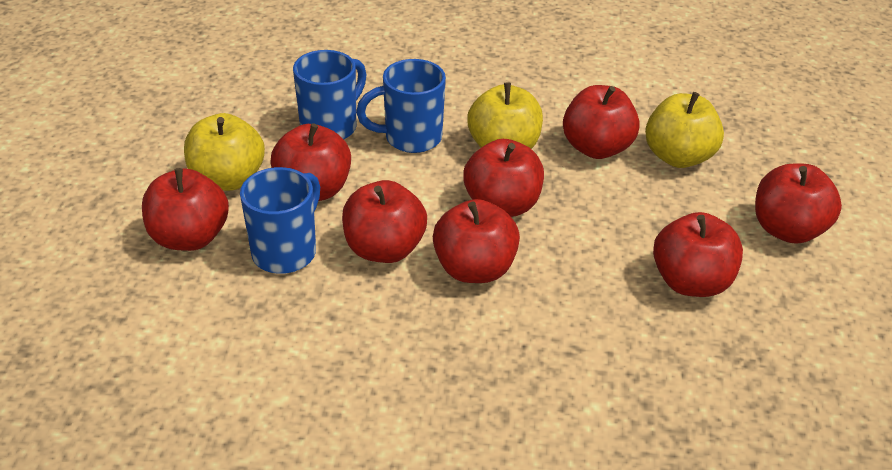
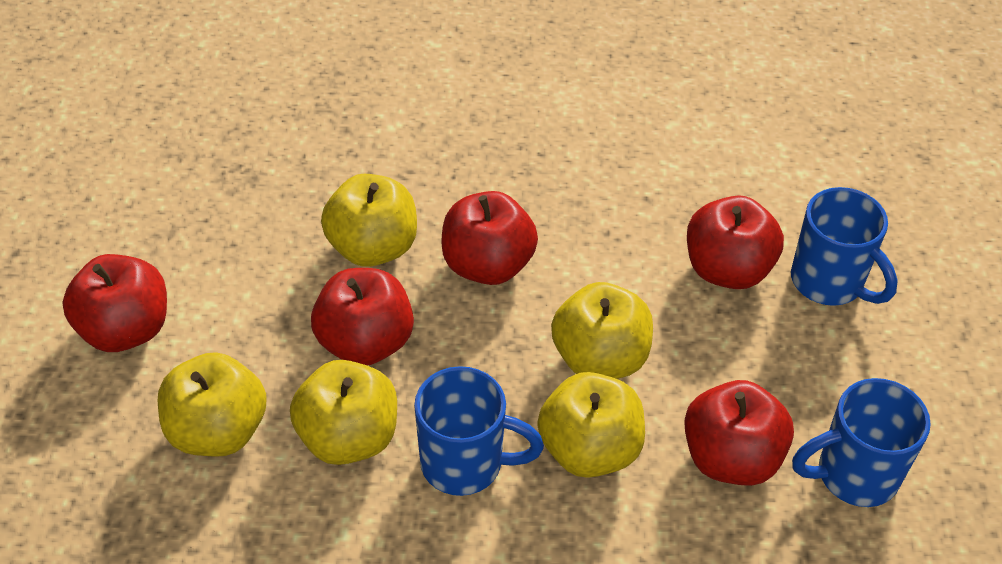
red apple: [142,168,229,251] [270,124,351,201] [342,180,427,263] [433,199,520,283] [463,139,544,217] [563,85,640,159] [653,212,743,297] [755,163,842,244] = 8 -> [62,254,167,352] [311,268,414,365] [441,191,538,285] [684,380,794,486] [687,195,784,289] = 5
yellow apple: [184,113,265,191] [467,82,543,149] [645,92,724,168] = 3 -> [158,352,267,457] [290,360,397,465] [321,174,417,267] [538,372,645,478] [551,282,653,379] = 5

